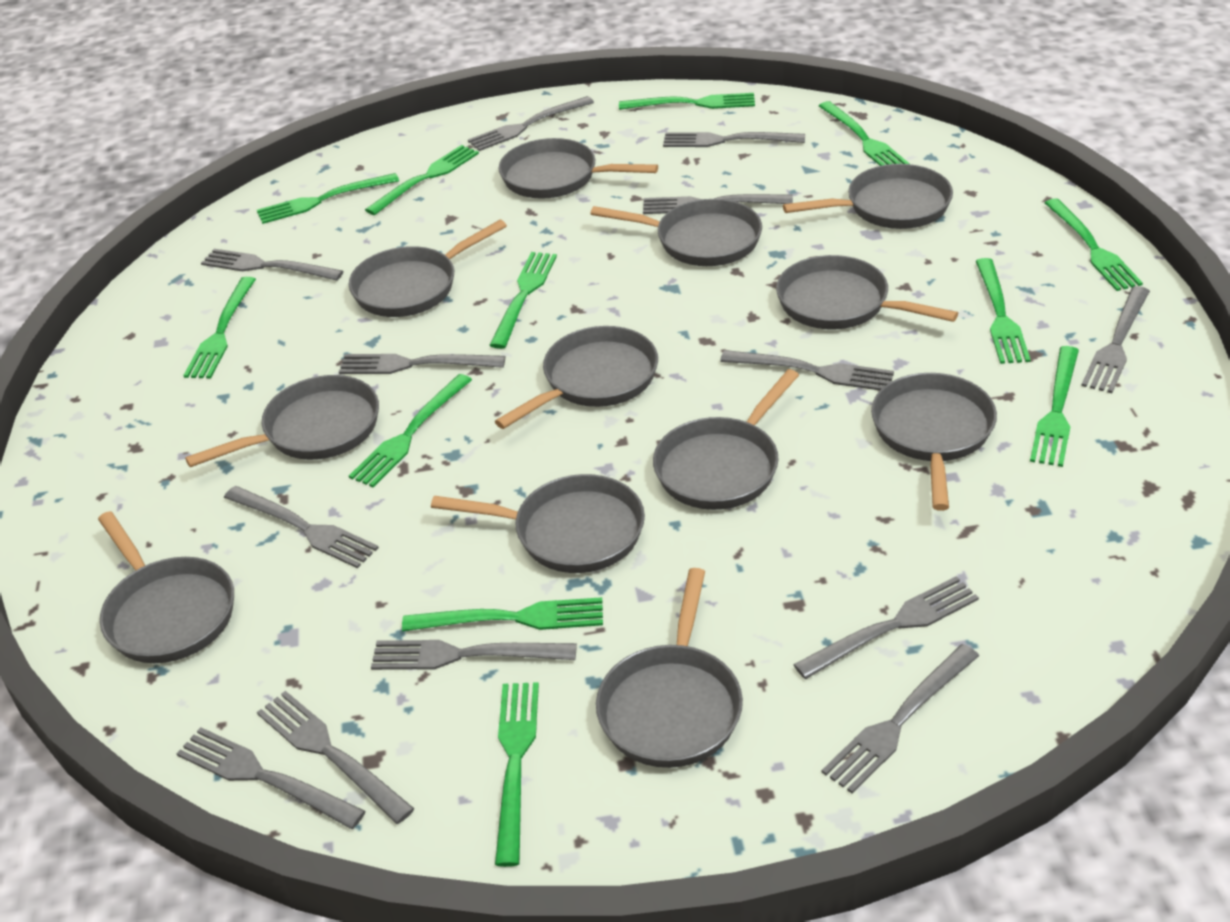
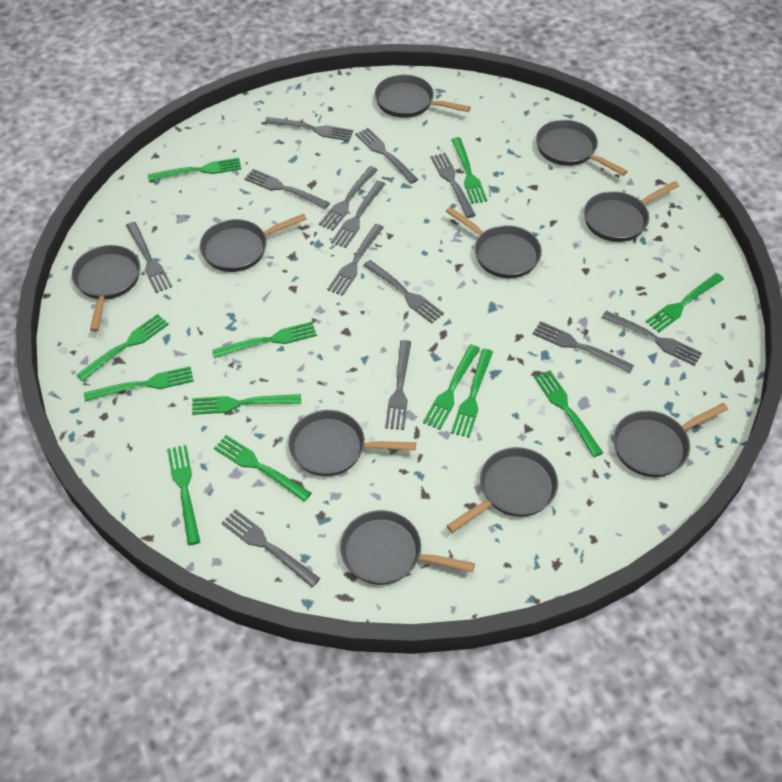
grey pan: [98,511,234,663] [185,375,379,467] [349,220,507,317] [431,474,645,573] [495,326,658,429] [498,138,658,199] [590,199,762,266] [596,568,743,768] [653,369,799,510] [776,255,958,329] [783,164,953,229] [871,373,997,511] = 12 -> [72,245,140,332] [200,214,307,272] [289,410,416,476] [340,510,475,585] [375,75,471,118] [446,207,542,278] [446,447,558,532] [536,120,628,176] [584,181,679,242] [613,403,728,477] = 10

